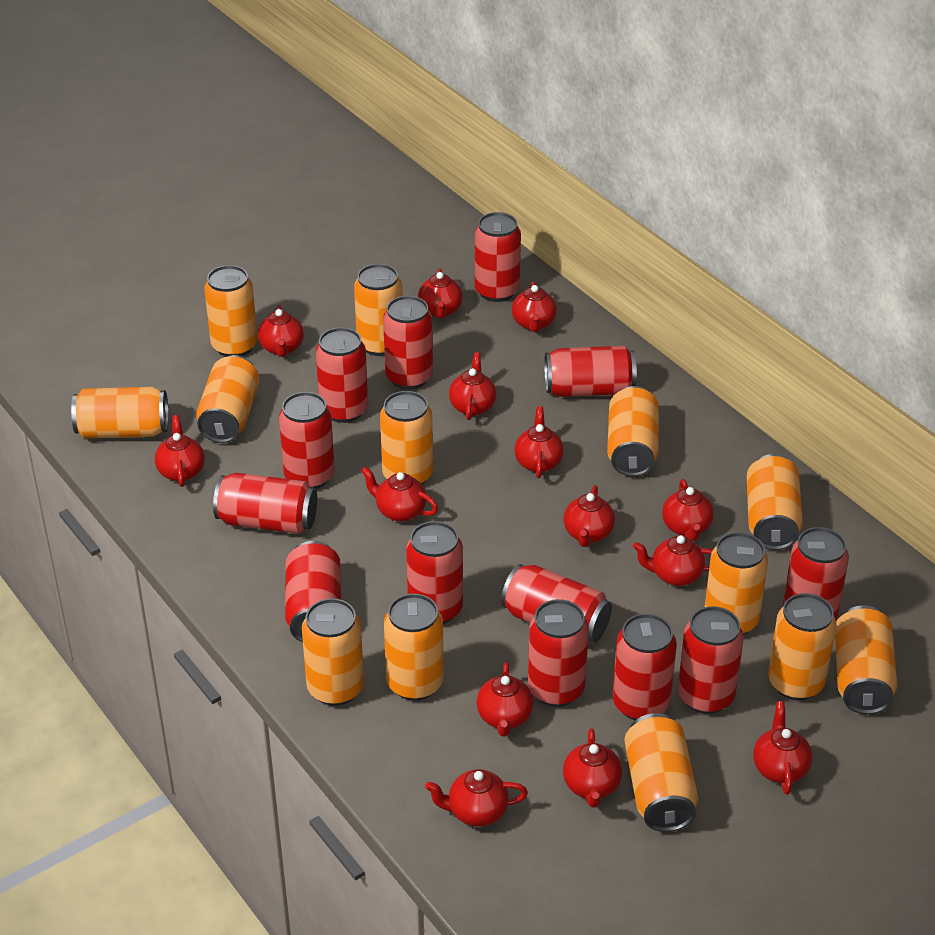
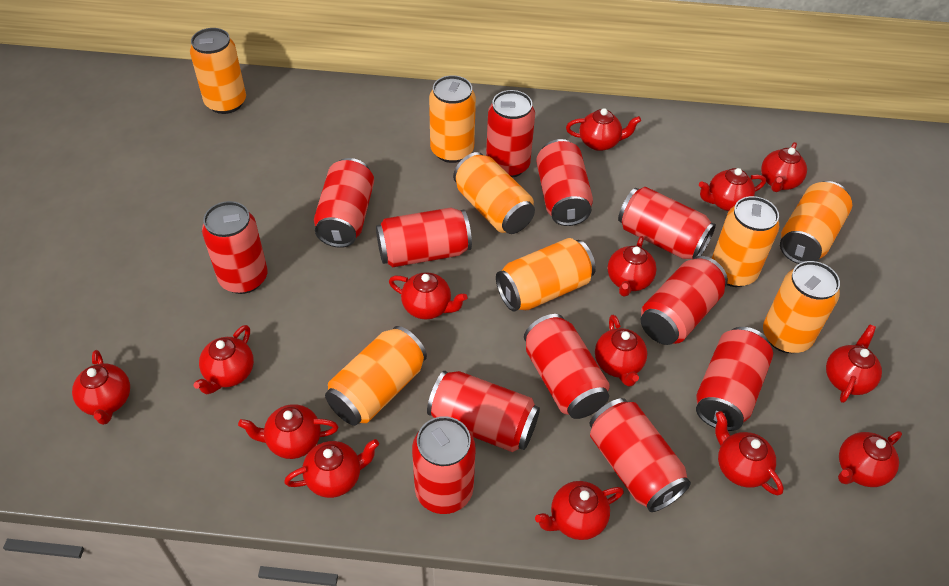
orange can: [71,387,169,439] [196,355,260,443] [204,265,258,357] [302,598,364,706] [354,264,403,356] [380,391,433,485] [384,594,444,701] [607,386,659,476] [624,713,699,832] [705,532,768,635] [746,454,803,550] [768,593,836,700] [835,605,897,714] = 13 -> [190,28,246,114] [325,326,427,426] [429,75,476,163] [453,152,535,234] [496,238,596,312] [712,196,779,287] [763,261,840,353] [780,181,852,264] = 8
red can: [213,473,317,534] [279,392,335,489] [285,541,341,642] [316,327,368,423] [383,296,433,390] [406,521,463,624] [474,212,521,302] [501,564,612,643] [528,599,589,707] [544,346,637,397] [612,614,677,720] [678,606,744,714] [783,527,849,620] = 13 -> [202,201,267,294] [314,158,374,248] [376,208,472,267] [412,416,476,514] [427,371,540,452] [486,90,535,178] [524,314,610,419] [536,139,593,226] [589,398,691,512] [618,187,716,259] [641,256,728,345] [696,327,773,431] = 12

